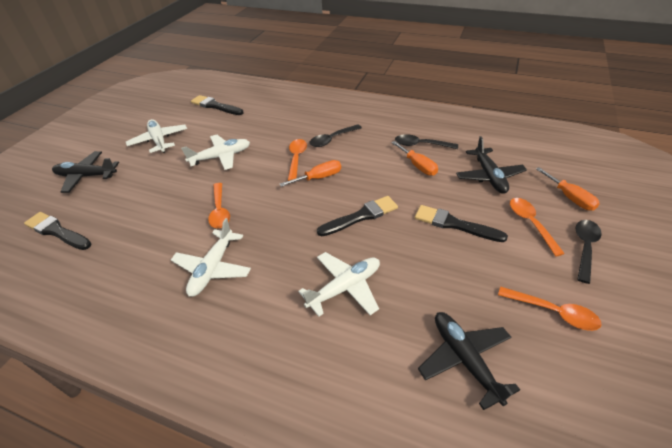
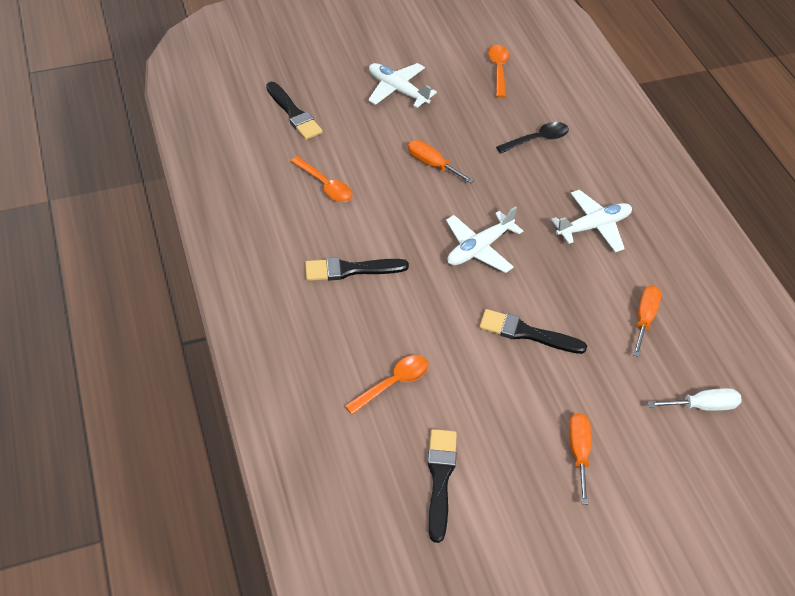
black plane: [52,151,119,193] [418,312,520,410] [456,136,527,194] = 3 -> none = 0
black spoon: [309,124,362,147] [395,134,458,149] [576,220,602,284] = 3 -> [496,122,569,153] = 1
orange spoon: [208,183,230,228] [288,139,307,181] [498,287,602,331] [510,198,565,256] = 4 -> [290,156,353,202] [345,355,428,415] [488,45,509,98] = 3
white plane: [126,119,187,153] [171,218,251,297] [181,135,250,170] [298,252,380,317] = 4 -> [368,63,437,108] [446,206,523,273] [551,190,632,252] = 3
white screwdriver: none = 0 -> [648,388,742,411] = 1

